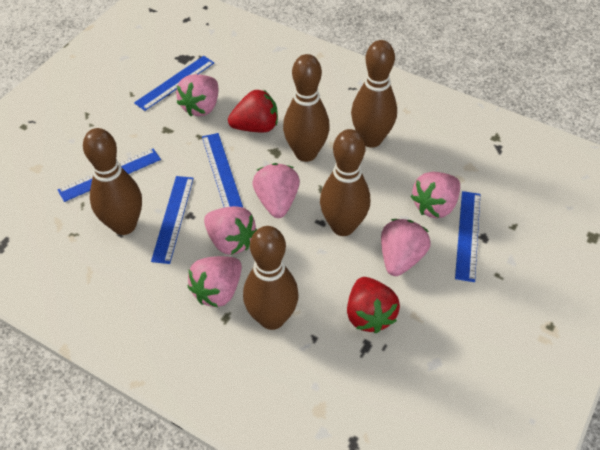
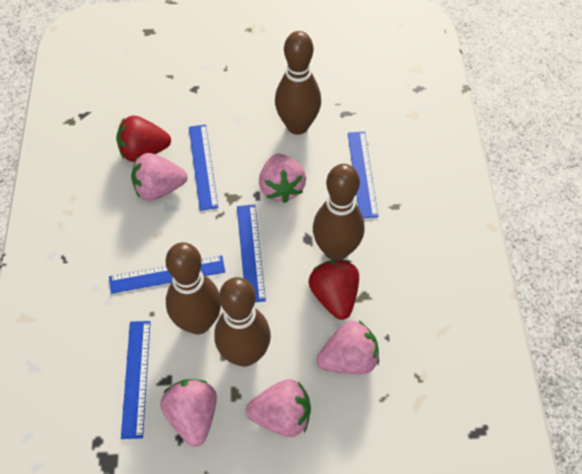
brown bowling pin: [83,128,142,235] [243,226,299,330] [283,54,330,162] [320,129,370,236] [351,40,397,148] = 5 -> [166,242,221,334] [214,277,271,367] [275,31,321,135] [313,164,364,260] = 4
pink strawberry: [176,74,218,116] [188,256,242,307] [204,206,257,255] [252,163,300,218] [381,219,431,276] [411,172,460,218] = 6 -> [131,153,187,201] [160,379,217,447] [246,379,311,437] [259,154,306,203] [317,321,379,374] = 5

